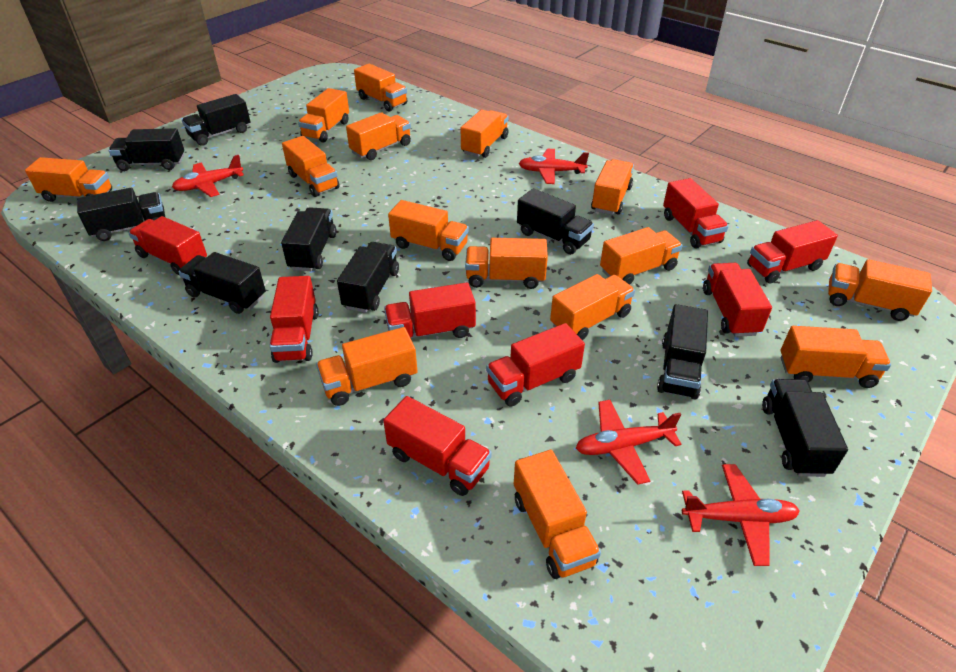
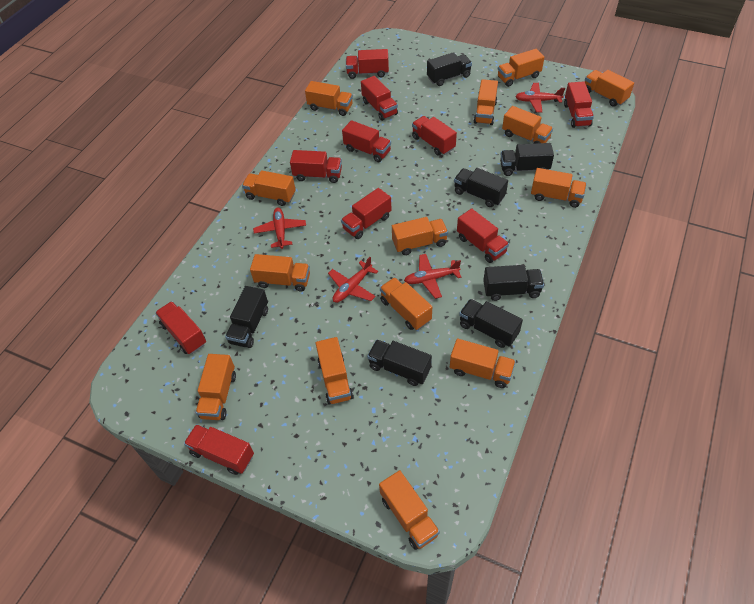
black truck: [77,188,165,241] [108,128,184,171] [178,252,266,314] [182,94,250,146] [281,207,337,271] [337,242,399,313] [517,188,594,255] [657,304,708,400] [762,379,848,477] = 9 -> [225,286,268,348] [367,340,432,386] [427,52,472,86] [454,168,508,207] [459,299,523,348] [483,265,544,301] [500,143,554,176] = 7
orange truck: [25,157,112,202] [282,136,340,197] [298,88,349,143] [316,327,418,406] [346,112,411,160] [354,64,407,112] [388,200,469,261] [461,110,509,158] [465,238,548,289] [514,450,601,579] [550,274,635,340] [591,159,634,215] [600,227,683,285] [781,326,891,388] [828,259,932,321] = 15 -> [196,354,236,420] [242,170,296,206] [250,254,310,292] [305,81,353,116] [316,337,353,405] [379,470,440,550] [380,277,432,330] [392,217,448,255] [450,339,516,388] [474,79,498,125] [498,49,544,87] [502,106,553,144] [531,168,587,208] [585,70,634,107] = 14
red truck: [128,216,207,275] [269,276,319,363] [383,396,492,496] [384,282,476,338] [486,323,585,407] [663,178,729,248] [703,263,772,337] [747,220,838,283] = 8 -> [155,301,206,354] [184,424,254,475] [290,150,342,183] [341,188,392,239] [342,120,391,162] [346,49,389,79] [361,76,398,121] [412,116,457,156] [457,208,509,263] [564,81,594,128] = 10

